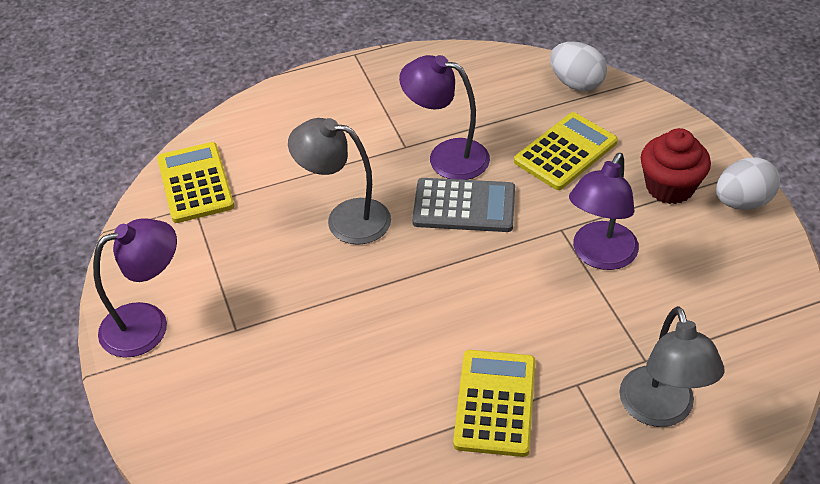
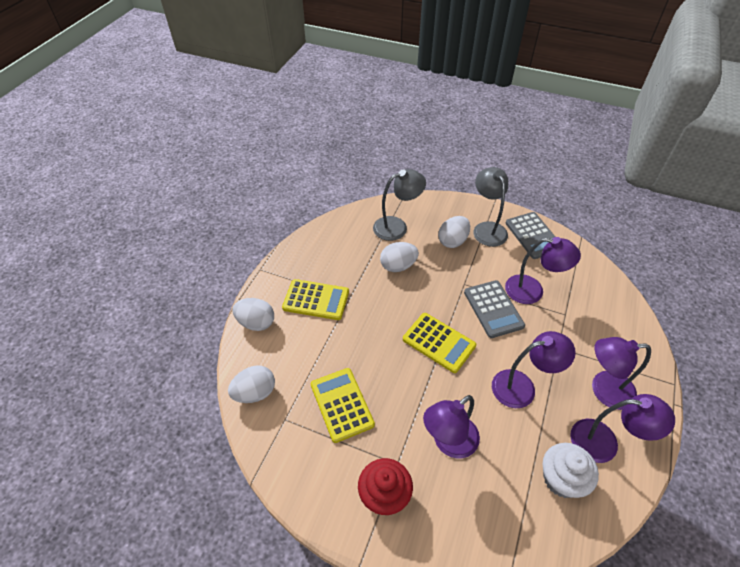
grey calculator: [412,178,515,232] = 1 -> [464,280,525,338] [505,212,555,259] = 2
purple lamp: [93,218,177,358] [399,55,490,180] [569,153,639,270] = 3 -> [423,395,480,459] [492,331,576,408] [505,237,581,304] [570,394,675,463] [592,337,651,410] = 5
white cupcake: none = 0 -> [543,443,599,498] = 1
white egg: [550,41,607,91] [716,157,780,210] = 2 -> [228,365,275,403] [232,298,274,331] [380,242,419,272] [438,216,470,248] = 4

